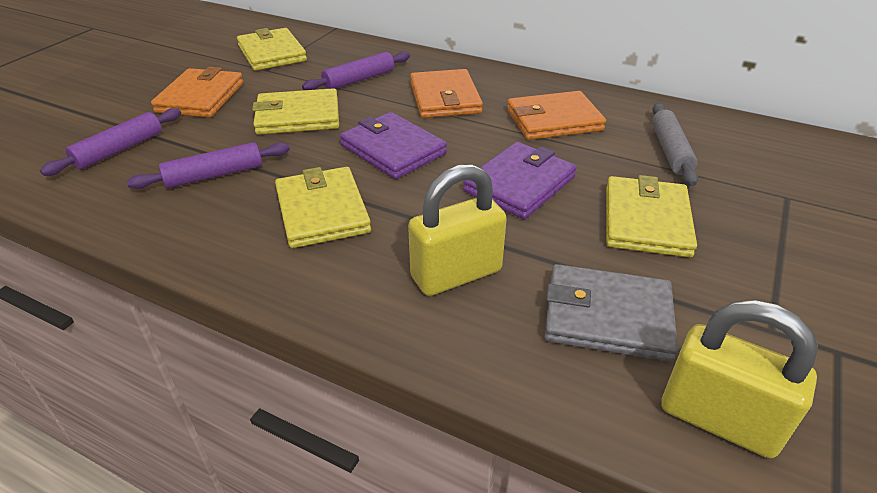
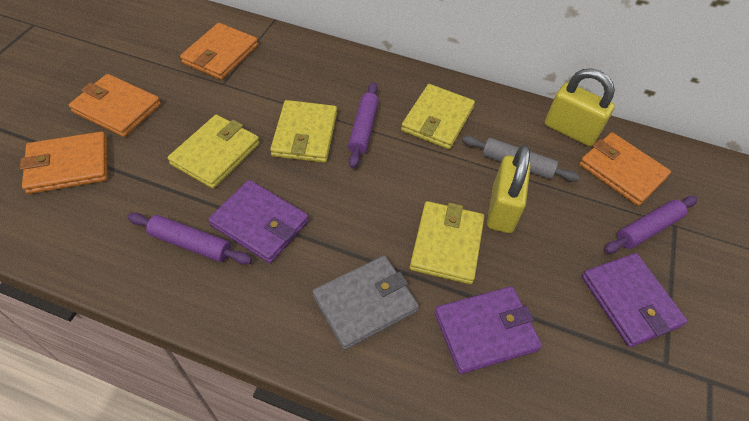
orange wallet: [151,67,243,118] [410,69,483,118] [507,91,606,140] = 3 -> [20,132,108,194] [69,74,161,137] [180,23,258,80] [579,132,671,206] = 4
purple wallet: [340,112,447,179] [463,142,577,219] = 2 -> [208,180,309,263] [434,286,542,374] [582,253,687,347] = 3

